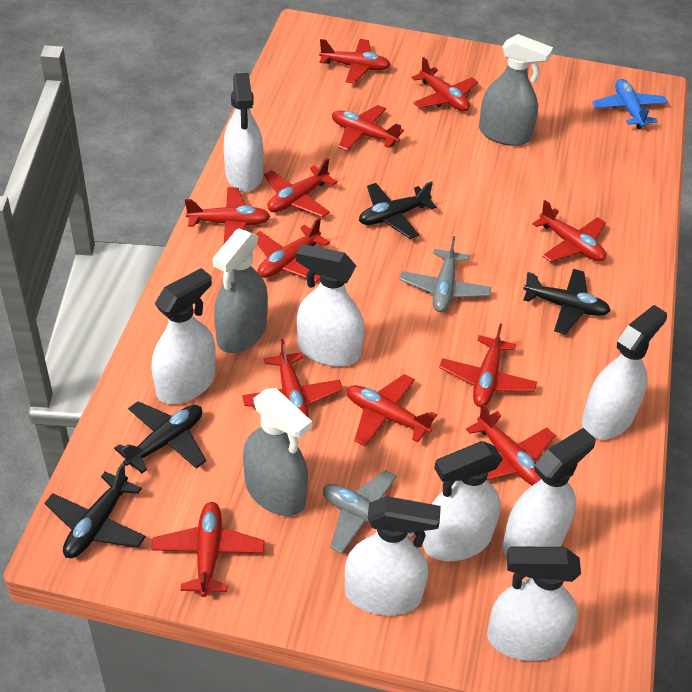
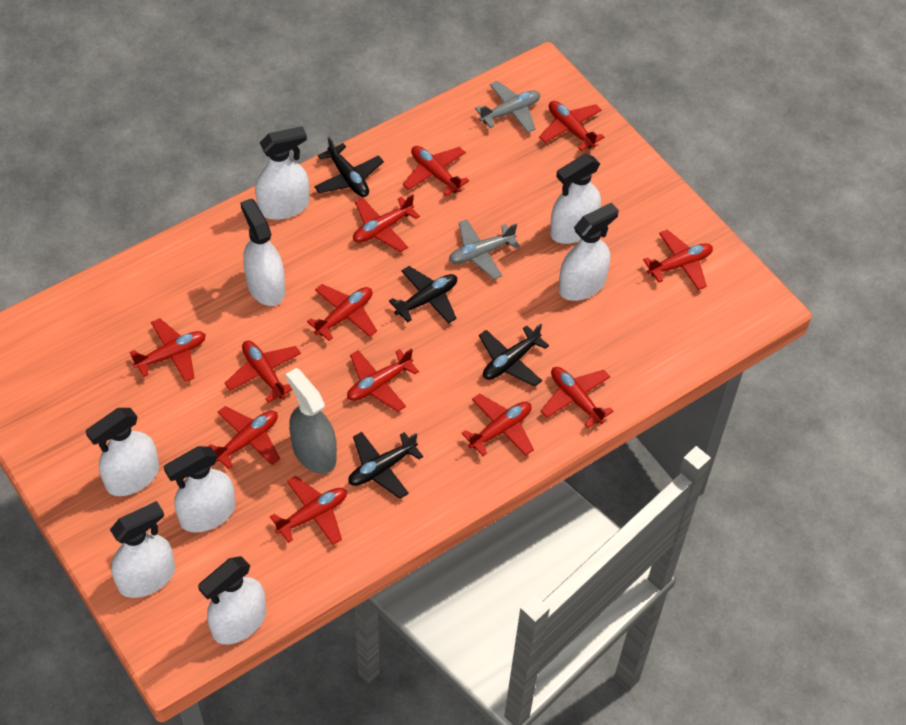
blue plane: [592,79,668,129] = 1 -> none = 0
grey spray bottle: [213,228,268,353] [243,388,312,516] [479,34,553,146] = 3 -> [286,368,337,474] = 1

